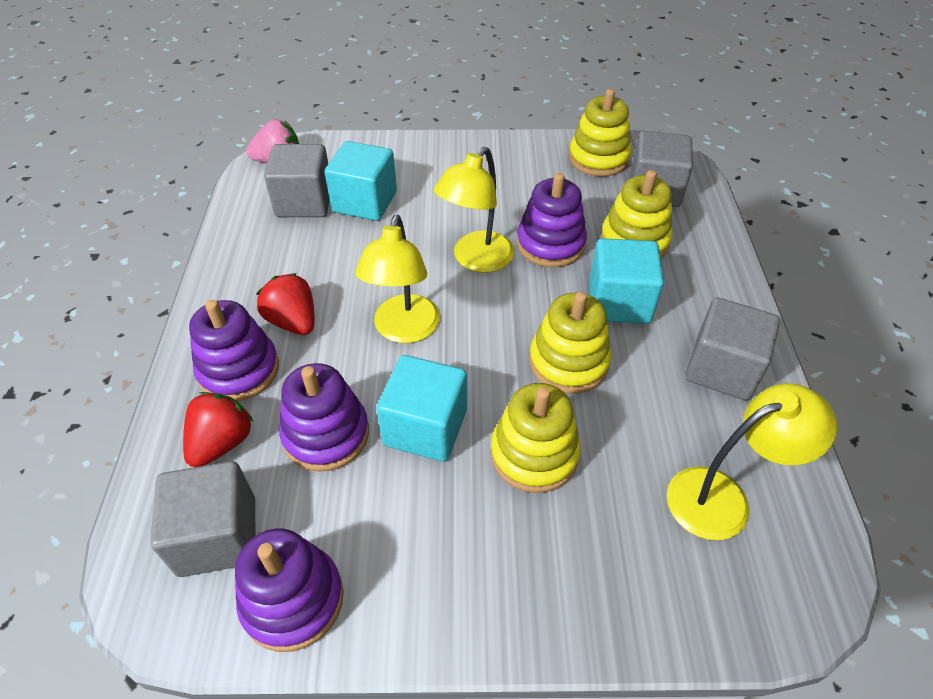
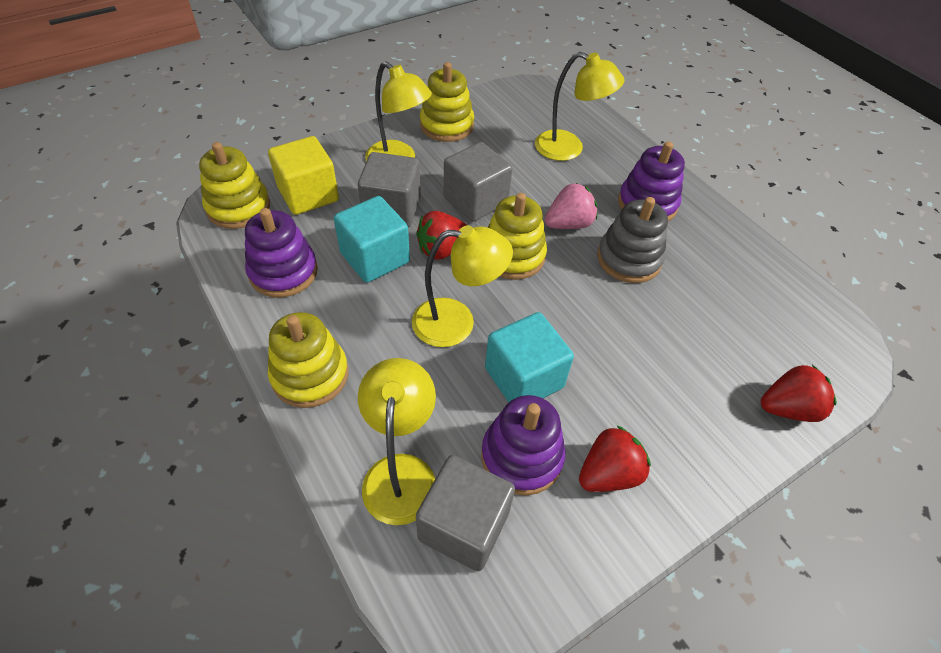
grey cube: [150,461,256,577] [264,144,330,217] [630,131,693,207] [685,297,780,400] = 4 -> [358,152,421,227] [416,455,515,571] [444,142,513,222] = 3
grey stacking toy: none = 0 -> [597,197,668,283] = 1
purple stacking toy: [189,300,279,401] [235,528,344,652] [279,363,369,472] [517,173,587,267] = 4 -> [245,208,318,297] [481,395,565,496] [618,141,685,221] = 3
red strawberry: [183,392,254,467] [256,273,315,335] = 2 -> [416,211,467,260] [579,426,651,492] [761,365,837,422] = 3
turquoise cube: [324,141,397,221] [376,355,467,462] [589,238,664,324] = 3 -> [334,196,410,283] [485,312,574,402] = 2
yellow cube: none = 0 -> [268,136,339,215] = 1
yellow lamp: [355,215,440,343] [434,147,514,273] [667,383,837,540] = 3 -> [358,358,436,525] [365,61,432,162] [412,225,513,347] [535,52,625,161] = 4

